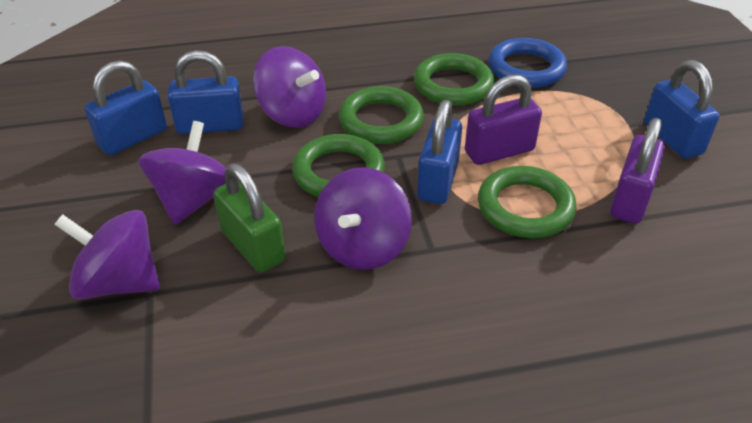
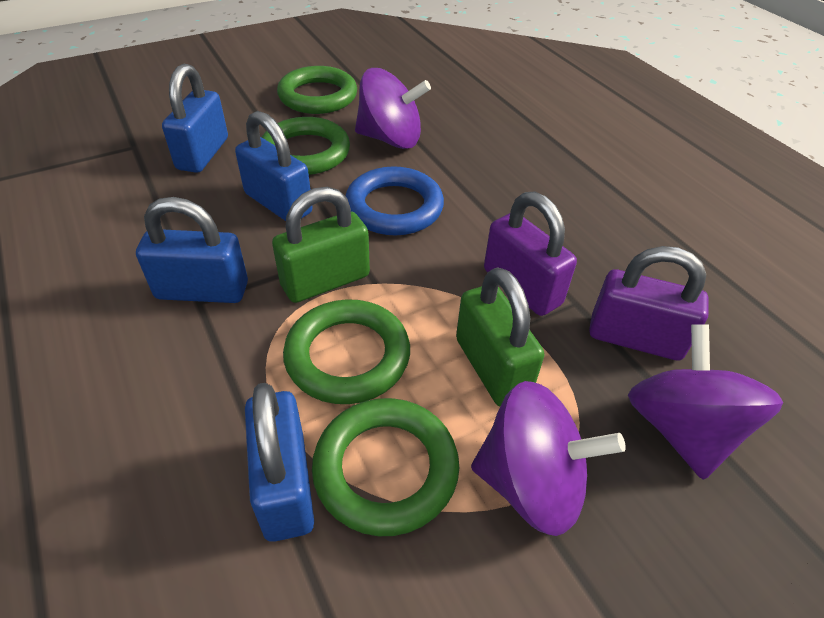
green padlock: [213,163,285,273] = 1 -> [272,187,370,303] [456,267,544,406] = 2
purple spinning top: [54,210,160,300] [138,121,226,225] [253,46,326,128] [314,167,412,270] = 4 -> [355,68,431,149] [471,381,626,536] [628,324,783,480] = 3

